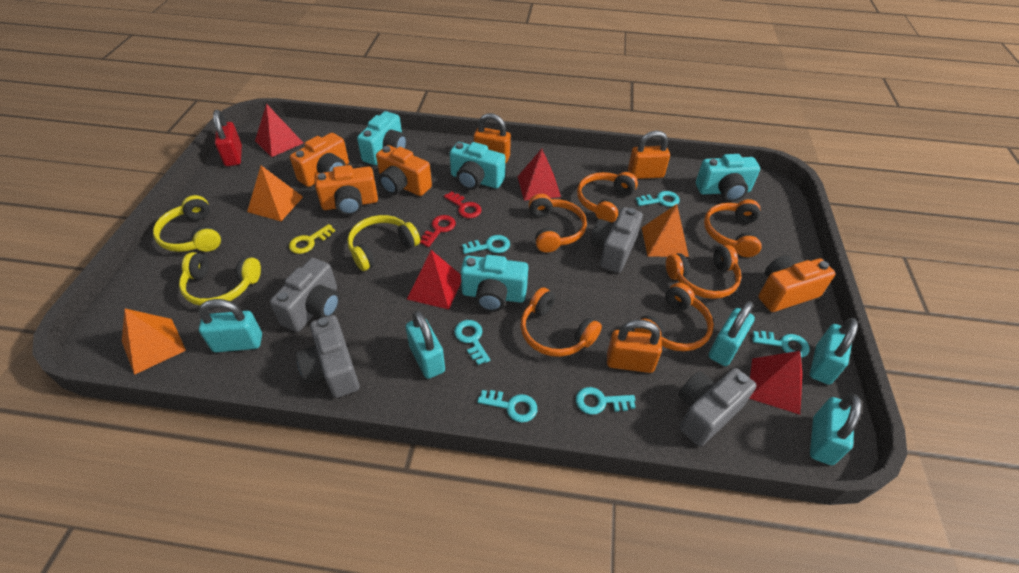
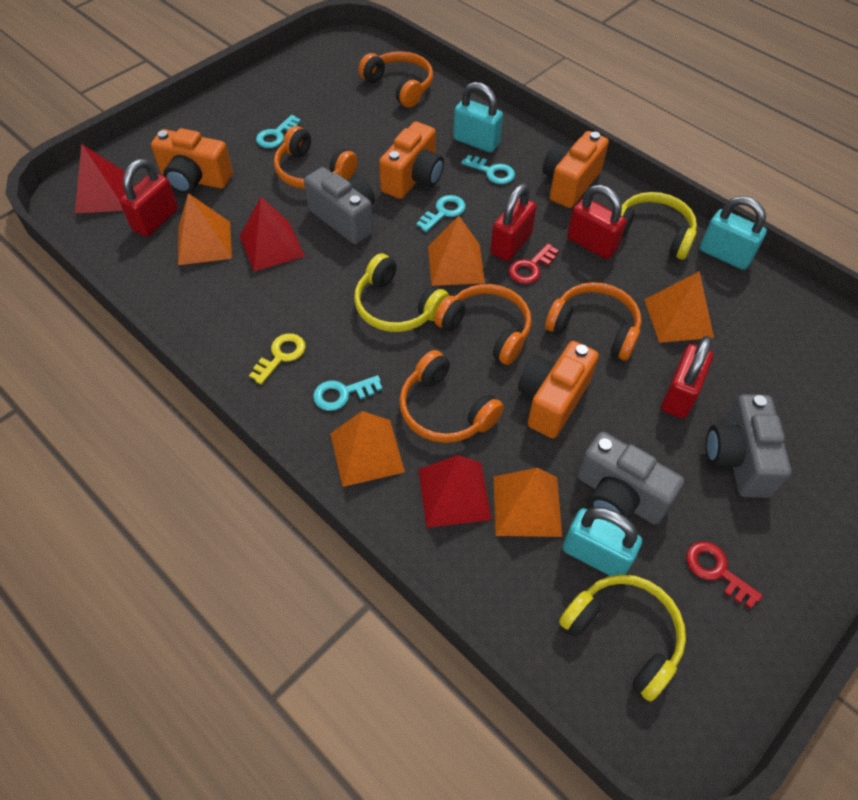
grey camera: [270,258,340,332] [296,315,359,398] [591,207,643,273] [679,368,757,446] = 4 -> [304,167,375,244] [577,432,684,525] [706,394,792,498] = 3
orange headphones: [520,287,602,357] [529,194,587,252] [577,172,638,222] [634,283,714,351] [666,245,742,299] [704,199,762,257] = 6 -> [274,126,358,189] [359,51,433,108] [399,350,504,443] [434,284,532,365] [545,282,641,360] = 5
orange padlock: [474,113,511,164] [607,320,662,373] [628,130,670,179] = 3 -> none = 0
orange pyramid: [122,309,186,375] [247,166,303,221] [642,204,689,257] = 3 -> [178,193,232,265] [330,411,405,487] [428,216,485,286] [494,468,562,537] [644,271,714,343] = 5
red padlock: [213,110,242,166] = 1 -> [120,159,178,237] [490,183,537,261] [567,184,626,259] [661,336,713,418] = 4
red pyramid: [255,104,303,157] [407,250,461,309] [517,149,561,200] [749,351,802,414] = 4 -> [75,144,126,214] [240,197,305,272] [419,455,492,528] = 3
turquoise camera: [357,111,407,165] [450,142,505,190] [461,255,528,312] [696,154,760,202] = 4 -> none = 0
turquoise key: [454,320,490,365] [462,235,510,254] [477,390,537,422] [576,387,636,415] [636,191,680,207] [752,331,810,357] = 6 -> [256,115,301,148] [313,375,382,411] [416,195,466,232] [461,155,515,184] = 4
turquoise padlock: [198,299,262,352] [406,311,445,379] [709,301,755,366] [810,318,858,385] [810,394,862,465] = 5 -> [453,82,503,153] [563,507,642,576] [700,196,767,270] = 3

